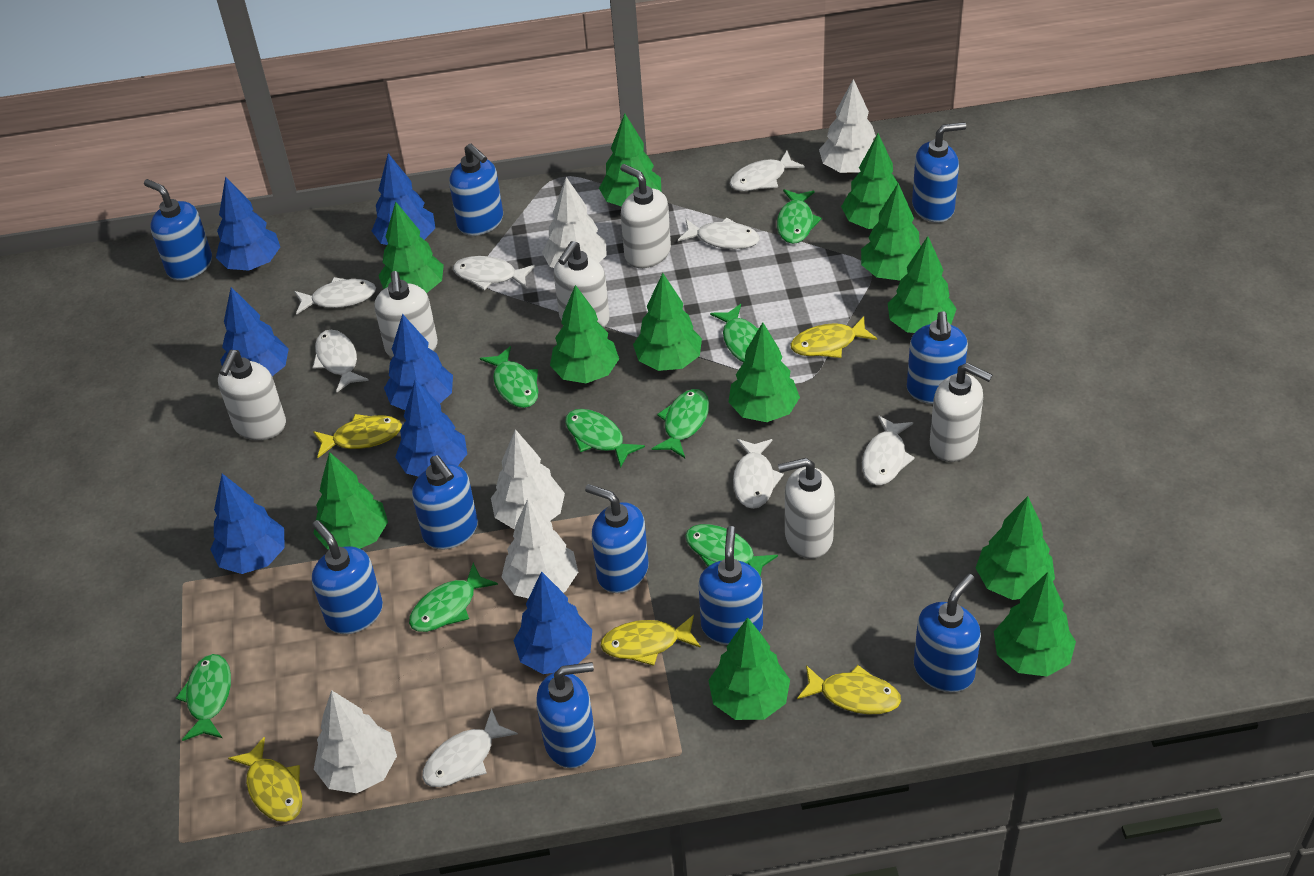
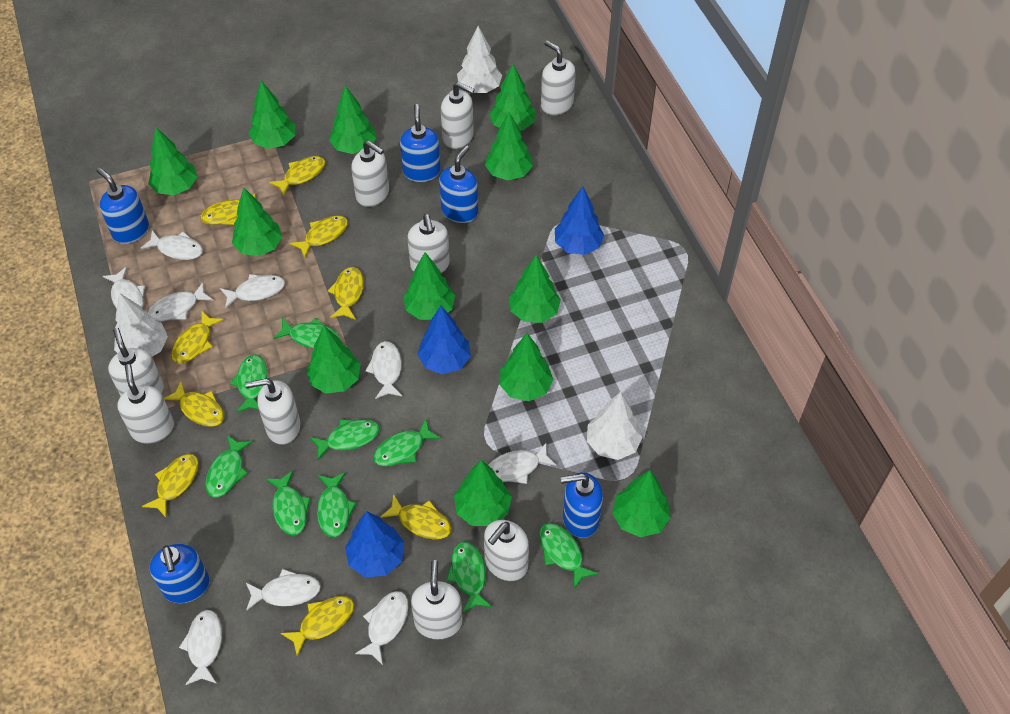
blue soap dispenser: [144,179,212,281] [312,520,383,634] [412,455,478,549] [449,143,503,236] [536,662,596,768] [585,484,649,593] [698,526,763,645] [907,311,968,404] [912,122,966,223] [914,574,981,692] = 10 -> [97,168,149,244] [150,544,210,603] [400,104,441,182] [439,145,478,223] [561,472,603,538] = 5
blue tree: [210,473,285,574] [216,176,280,271] [220,287,289,376] [372,153,435,245] [384,314,453,410] [395,379,467,477] [513,571,592,674] = 7 -> [345,511,404,577] [417,306,471,374] [555,186,604,255] = 3
green fish: [176,654,231,741] [409,563,498,632] [480,346,538,408] [565,409,645,468] [652,389,709,458] [685,524,778,576] [710,304,759,363] [777,189,822,244] = 8 -> [205,435,253,497] [230,354,267,413] [266,471,311,535] [273,318,339,348] [310,419,380,461] [317,472,356,537] [373,419,441,466] [446,542,492,613] [539,523,598,589] = 9
white fish: [294,277,376,315] [313,330,369,392] [422,709,518,787] [453,256,535,290] [678,218,760,249] [730,151,805,191] [733,439,784,509] [862,415,915,485] = 8 -> [103,267,145,309] [141,230,203,260] [148,282,213,321] [179,610,222,685] [220,274,285,309] [246,569,321,611] [355,591,408,665] [365,341,402,399] [488,443,557,484] = 9
white soap dispenser: [218,350,286,440] [374,271,438,358] [553,241,610,328] [620,164,671,268] [778,458,835,559] [930,363,992,462] = 6 -> [108,328,164,396] [117,364,174,444] [245,379,301,445] [351,140,389,207] [407,214,450,273] [411,560,463,640] [441,82,475,149] [484,520,529,581] [541,40,576,115] = 9
white tree: [314,690,397,793] [491,429,565,530] [502,499,578,598] [542,177,607,268] [819,79,876,174] = 5 -> [114,293,168,356] [457,26,502,93] [587,392,643,460] = 3
yellow fish: [228,737,302,822] [313,414,402,458] [600,615,701,666] [790,316,877,358] [797,665,901,714] = 5 -> [142,454,198,517] [164,381,224,427] [171,311,223,364] [200,193,256,225] [269,156,325,196] [281,596,354,657] [290,215,348,258] [328,267,364,320] [380,494,452,539] = 9

